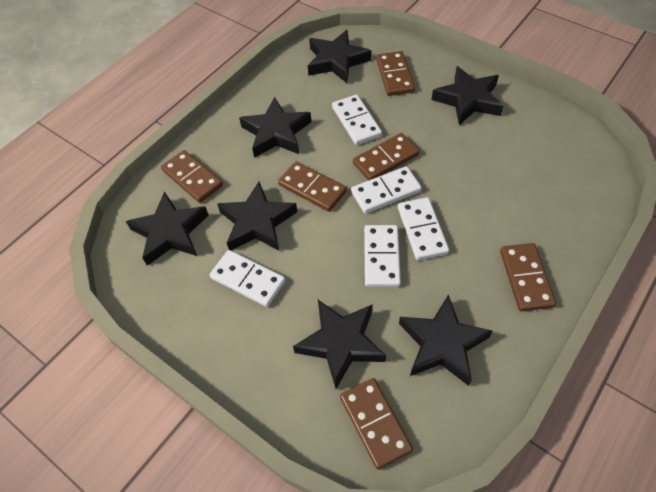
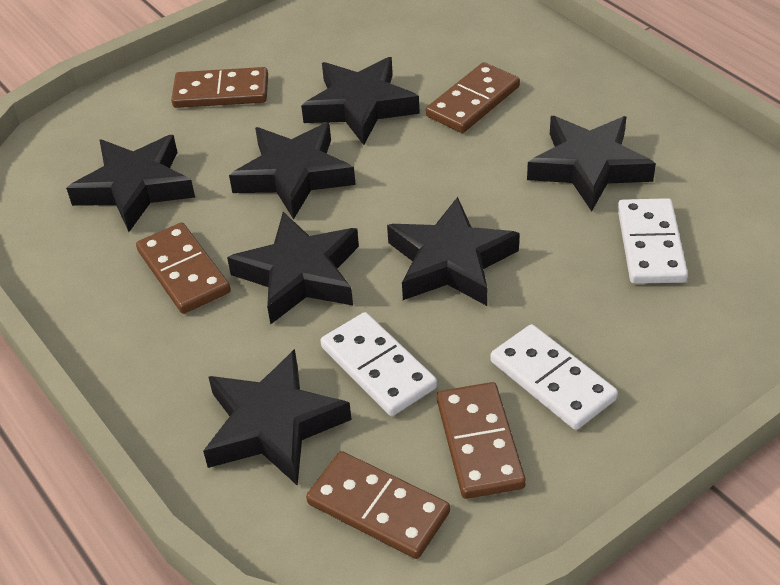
brown domino: [161,150,223,203] [278,161,347,212] [340,378,413,469] [353,133,419,181] [376,51,415,96] [500,243,556,311] = 6 -> [136,223,231,314] [171,67,268,108] [306,451,450,559] [426,62,520,133] [437,382,526,499] = 5
white domino: [210,250,286,307] [332,94,382,145] [351,166,422,214] [364,225,401,287] [398,197,449,260] = 5 -> [320,312,437,416] [490,324,618,430] [618,198,688,284] = 3

